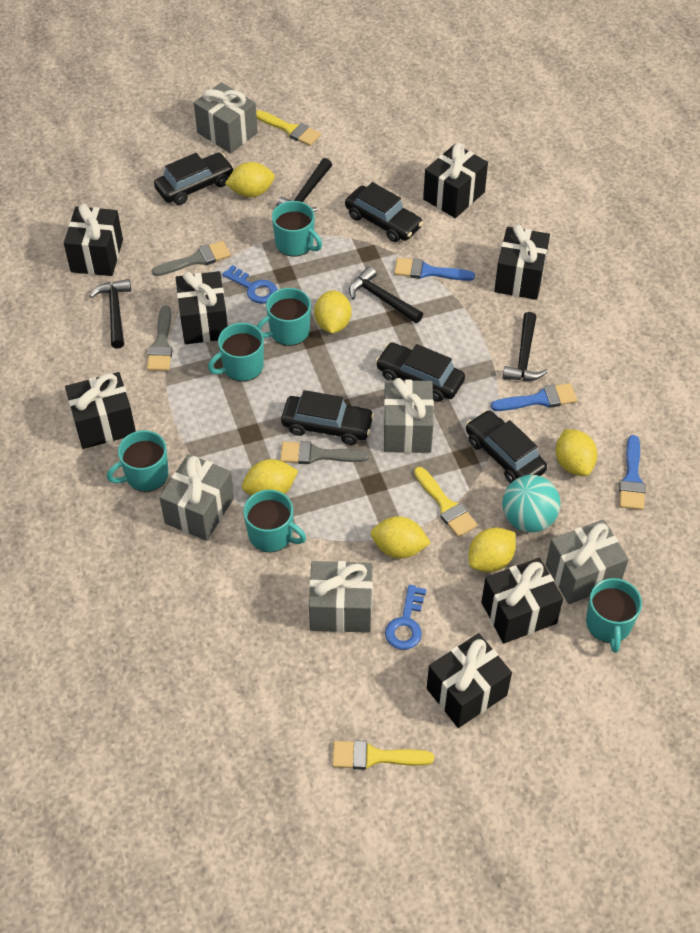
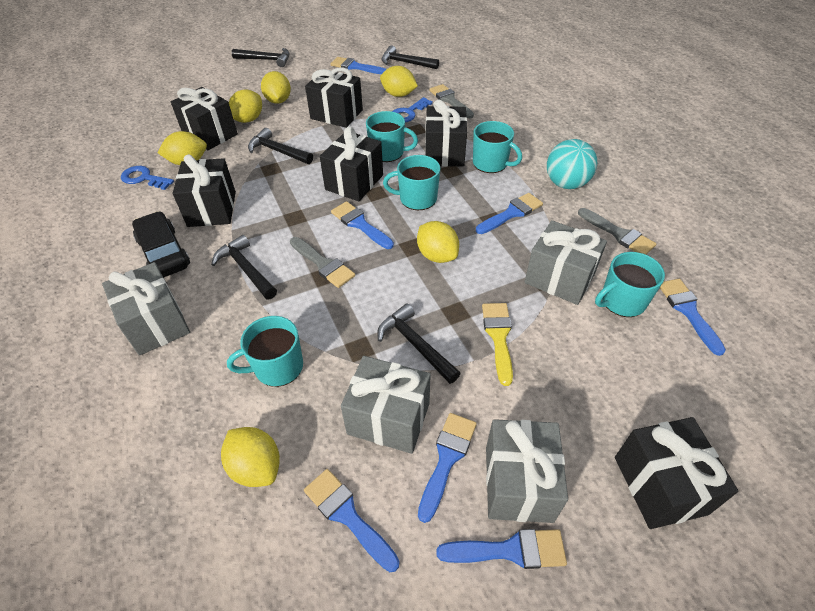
black car: [154,153,234,205] [281,390,374,445] [345,182,423,242] [376,342,465,402] [466,410,547,483] = 5 -> [132,211,190,277] = 1
black gift: [64,204,123,276] [65,372,136,449] [176,271,228,344] [423,143,488,218] [427,633,512,728] [481,558,563,644] [494,225,550,300] = 7 -> [171,87,238,150] [173,154,236,227] [305,67,363,128] [320,127,383,201] [425,99,467,167] [615,417,738,529] = 6
black hammer: [89,279,131,349] [277,158,332,212] [349,266,423,323] [503,312,547,381] = 4 -> [211,235,277,299] [232,48,290,67] [248,128,313,164] [377,304,461,384] [381,45,439,69] = 5
blue brush: [394,258,475,281] [491,383,577,411] [619,435,646,510] = 3 -> [304,469,399,572] [331,57,387,74] [331,201,394,249] [418,413,477,523] [436,529,567,569] [476,193,543,234] [660,279,726,356] = 7
grey gift: [159,454,234,541] [194,82,258,153] [309,561,373,633] [383,378,434,453] [546,519,629,604] = 5 -> [102,262,190,356] [341,356,431,454] [486,419,568,523] [525,220,607,305] = 4
turquoise mug: [107,430,169,492] [208,323,264,382] [243,490,306,552] [256,288,311,346] [272,201,322,257] [586,578,642,653] = 6 -> [227,316,303,387] [366,111,418,162] [383,155,440,210] [473,121,522,173] [595,252,665,317] = 5
yellow brush: [256,110,321,146] [332,740,434,770] [414,467,477,537] = 3 -> [482,303,513,386] = 1

